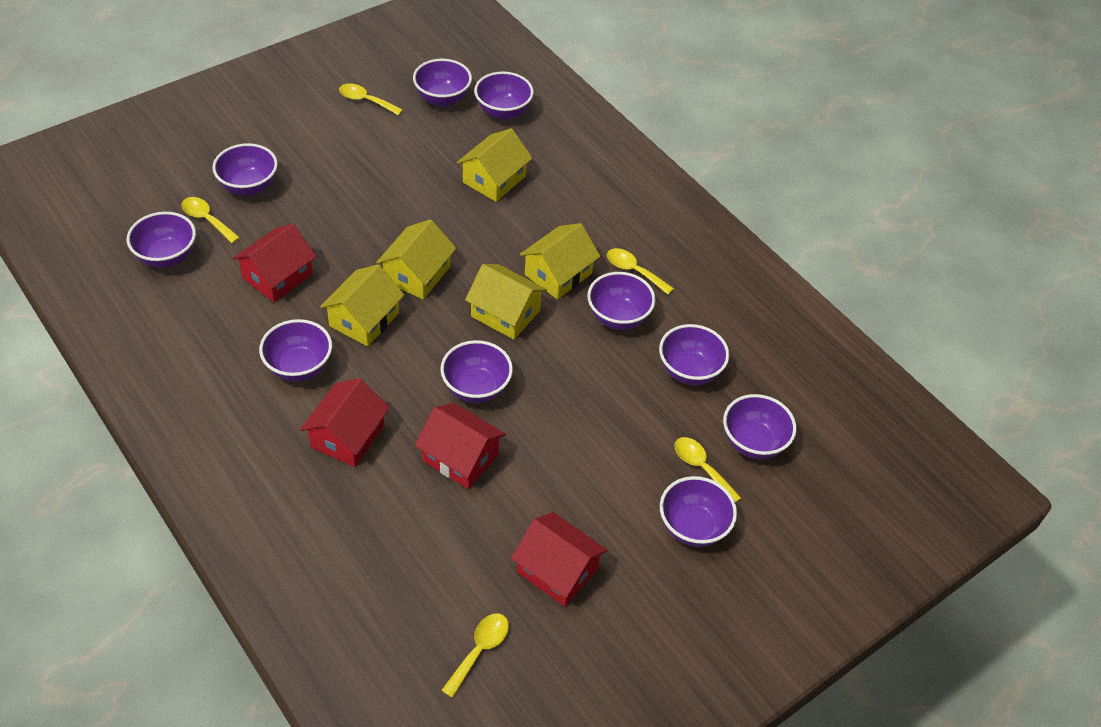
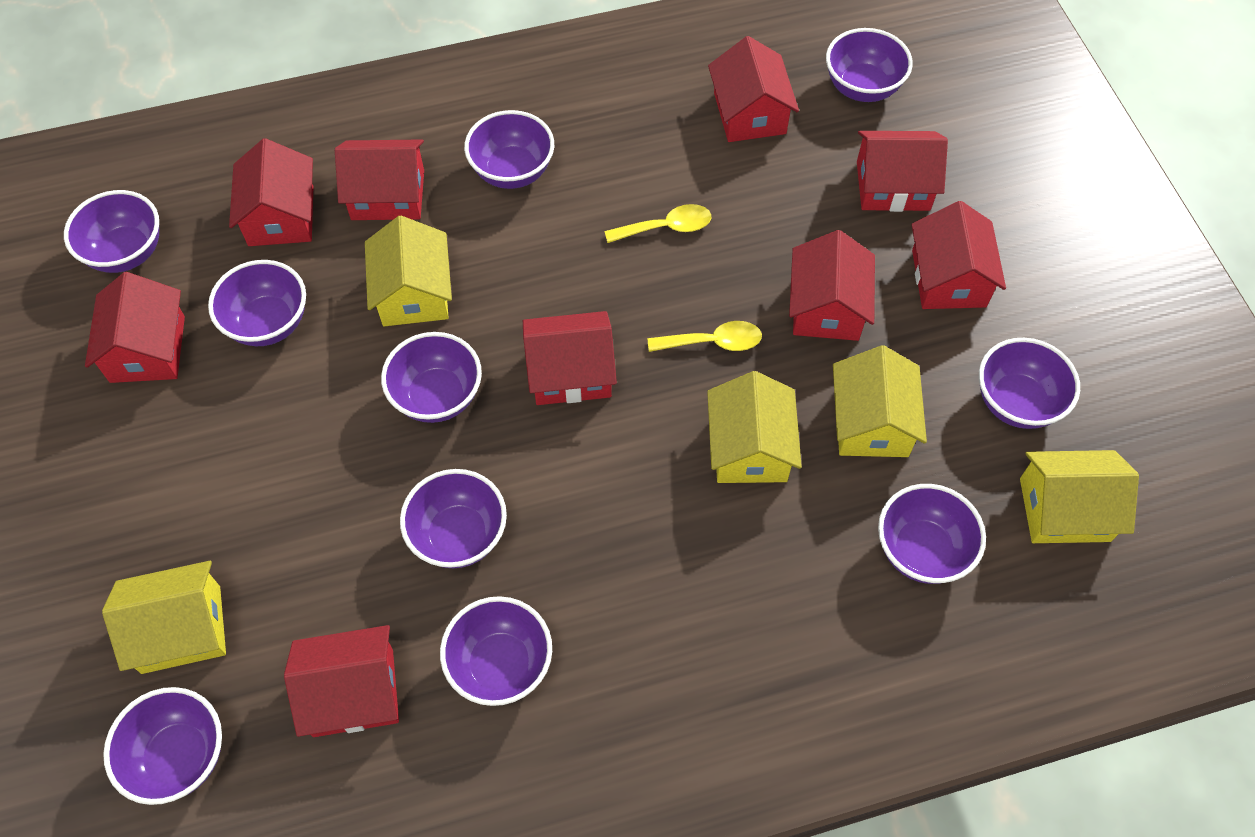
red house: [232,224,316,302] [300,378,390,467] [415,403,506,489] [511,512,608,607] = 4 -> [85,272,185,383] [229,138,314,246] [284,625,399,737] [335,139,424,220] [523,311,617,405] [708,36,799,142] [789,230,875,341] [857,131,948,212] [912,201,1006,309] = 9
yellow spoon: [181,197,240,243] [339,83,403,116] [441,613,509,698] [607,248,674,295] [674,437,741,503] = 5 -> [604,204,711,243] [648,321,762,352] = 2

